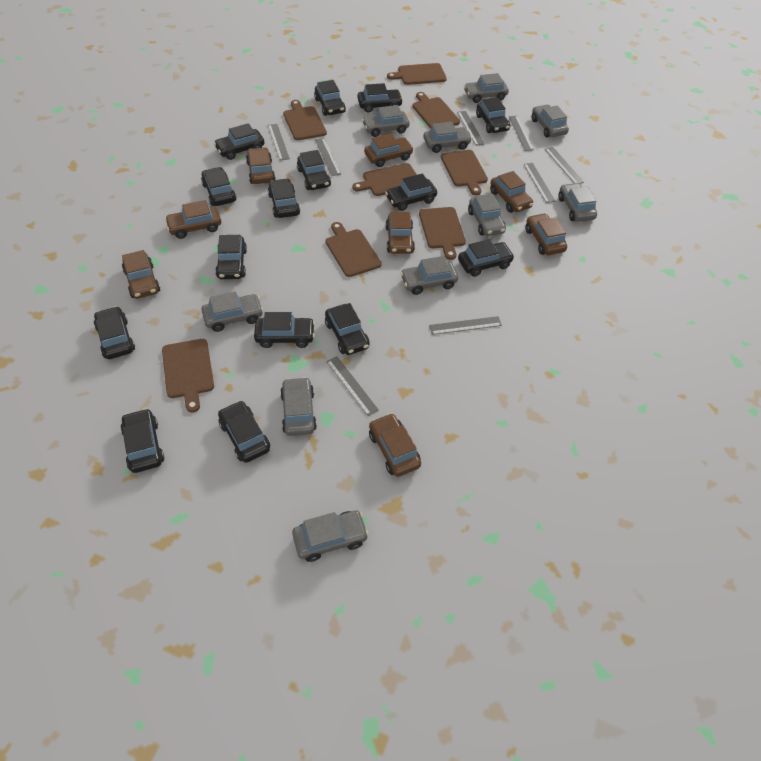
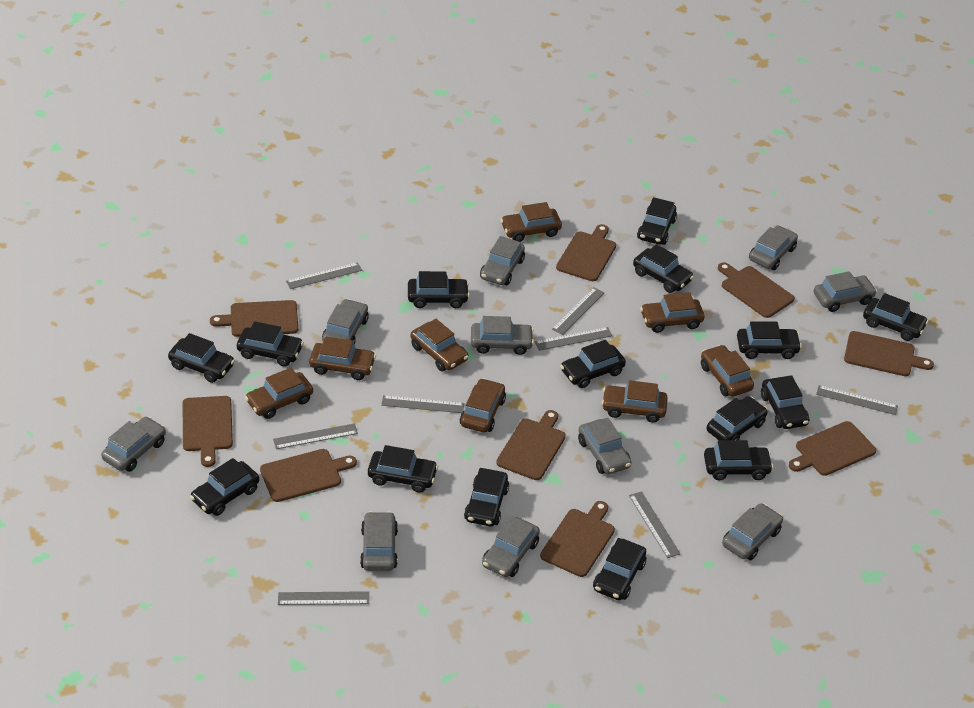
brown cutting board: [162,339,214,413] [283,100,327,140] [326,222,382,277] [352,163,417,196] [387,63,447,85] [412,92,460,129] [419,207,466,260] [441,150,488,195] = 8 -> [183,396,233,467] [210,300,298,337] [260,449,357,502] [496,410,566,480] [540,501,615,577] [556,224,616,281] [718,262,795,318] [789,421,876,476] [844,331,934,376] = 9

